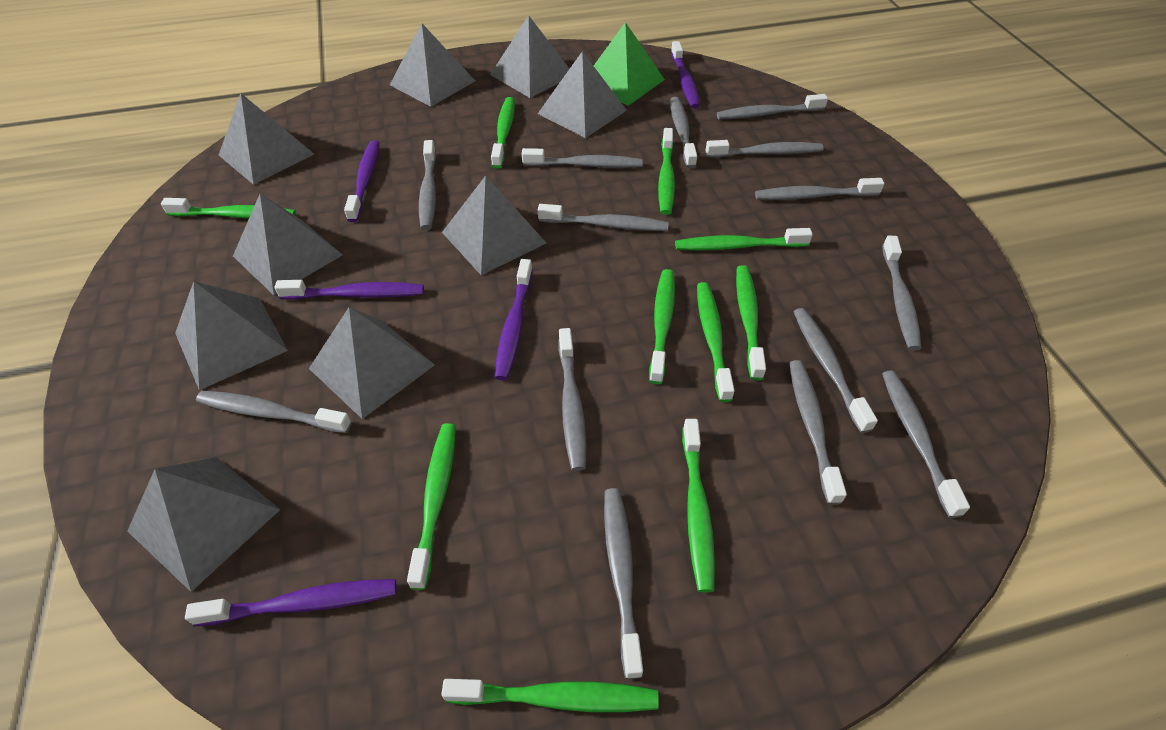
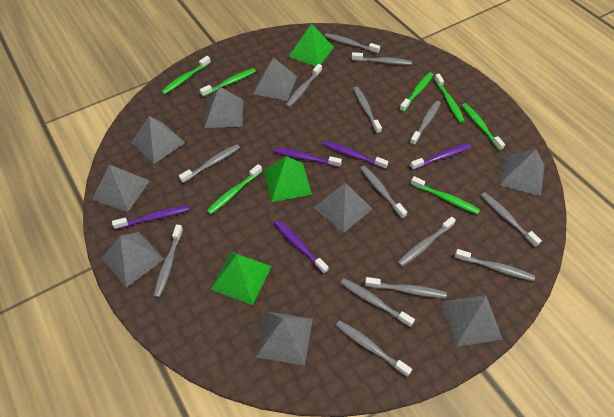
green pyramid: [594,22,665,106] = 1 -> [211,252,272,305] [264,156,312,202] [288,24,334,66] = 3
green toothbrush: [161,198,296,219] [407,423,456,590] [441,679,659,712] [491,97,515,169] [649,269,675,384] [658,128,675,215] [675,228,813,251] [682,419,715,593] [697,282,735,402] [736,265,766,380] = 10 -> [161,56,211,94] [200,68,256,97] [207,164,262,215] [399,72,433,112] [411,176,480,215] [434,74,465,123] [462,103,505,151] = 7

